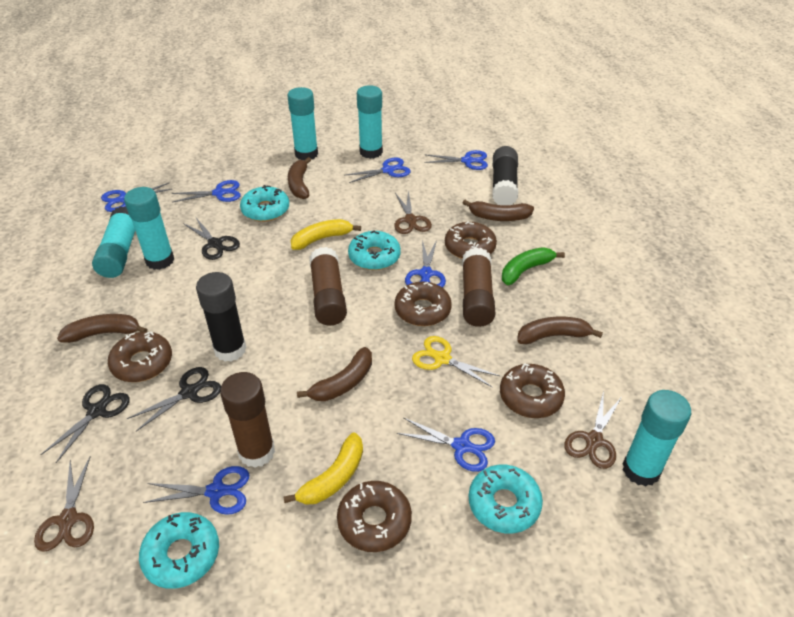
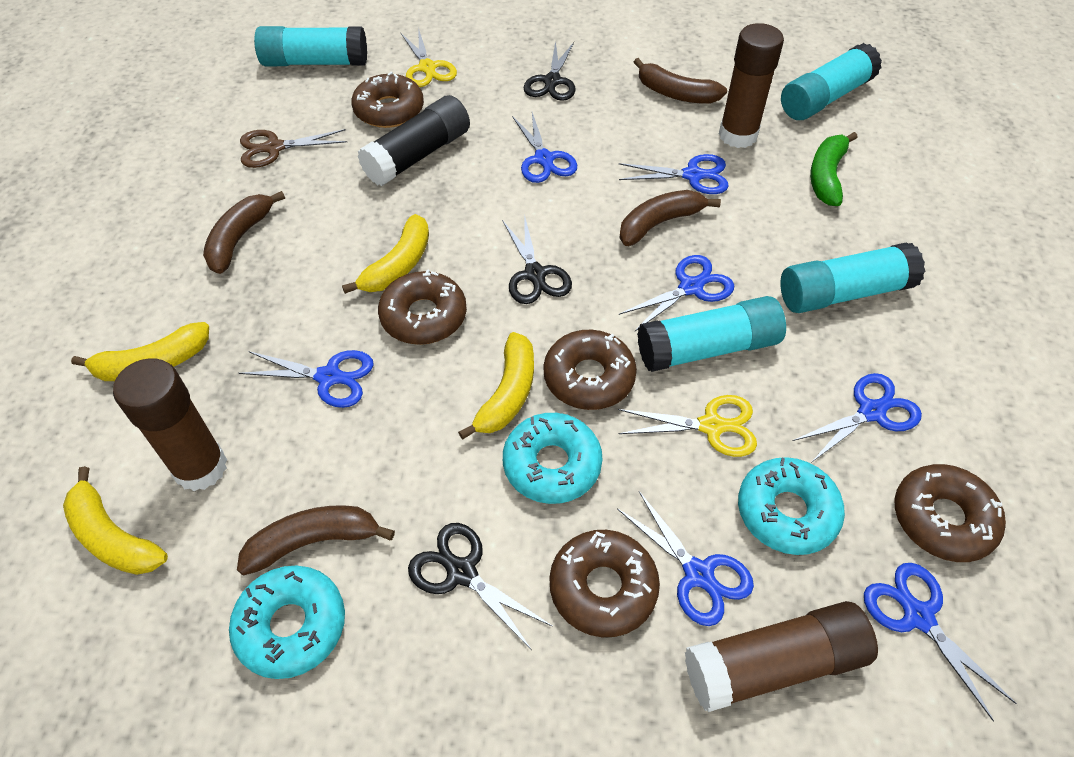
black glue stick: [196,272,247,362] [492,146,518,205] = 2 -> [358,95,470,186] = 1
brown banana: [57,314,148,343] [288,157,311,199] [297,347,372,401] [463,200,534,221] [518,317,603,344] = 5 -> [203,191,285,274] [237,505,395,575] [619,190,721,246] [634,58,727,104] = 4
brown scissors: [34,456,94,552] [394,191,432,234] [564,391,621,469] = 3 -> [240,129,347,168] = 1
turquoise donut: [139,512,219,589] [240,185,289,222] [348,231,401,270] [469,465,543,533] = 4 -> [229,566,345,679] [503,413,603,504] [738,457,845,555] = 3
turquoise glue stick: [92,206,135,278] [124,187,174,270] [288,87,318,160] [357,85,383,159] [623,390,691,487] = 5 -> [254,26,367,66] [637,296,786,372] [780,242,925,313] [781,43,882,120] = 4
yellow banana: [283,433,363,505] [291,219,361,250] = 2 -> [63,466,168,575] [71,322,209,381] [342,214,429,294] [458,332,534,440] = 4
yellow scissors: [412,336,500,388] = 1 -> [401,31,457,87] [618,395,757,457] = 2

